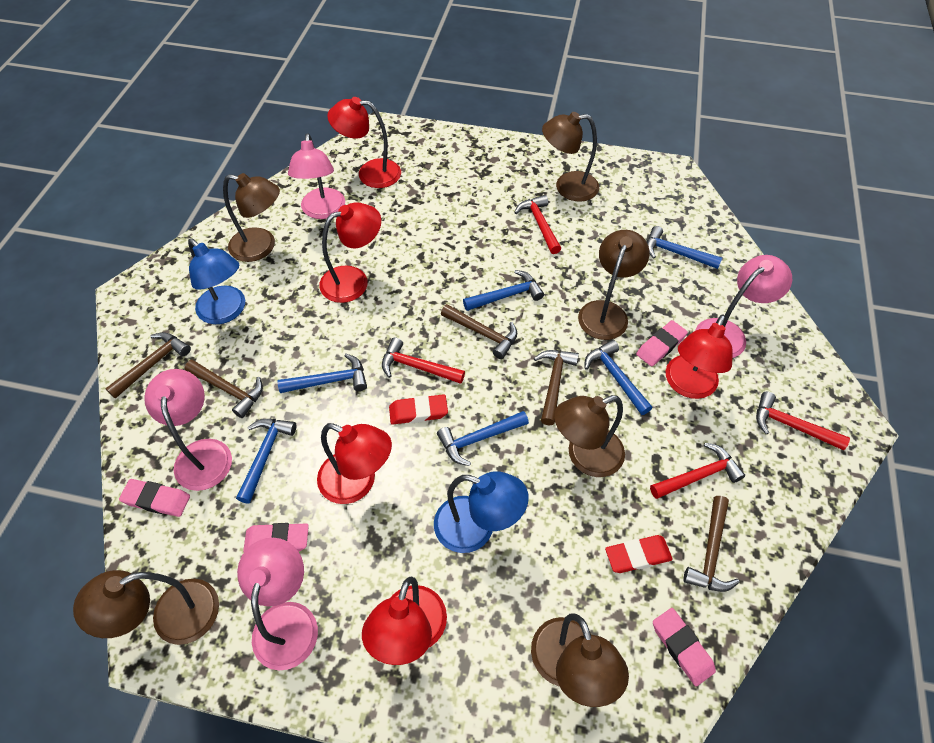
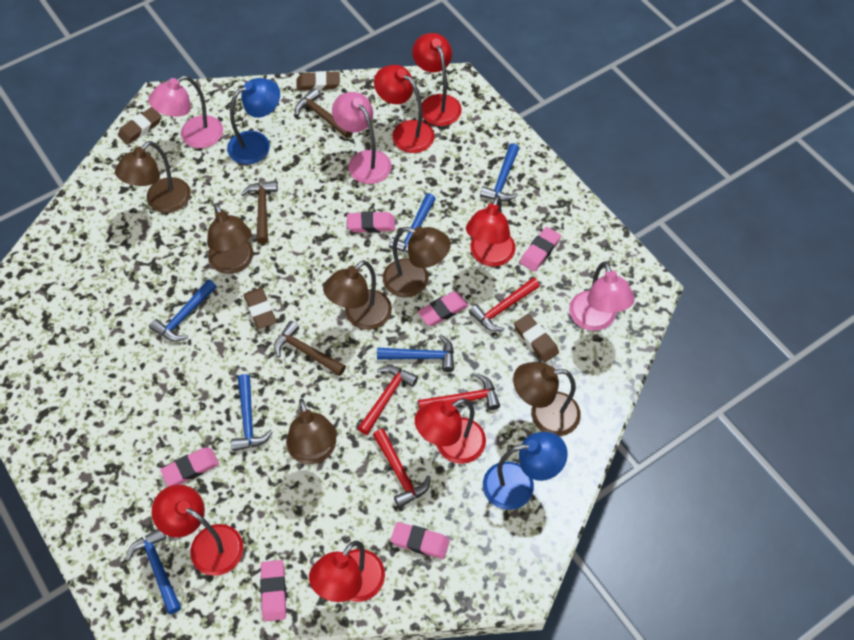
brown eraser: none = 0 -> [118,107,162,145] [244,288,277,329] [297,71,340,91] [514,314,559,362] = 4
brown hammer: [105,332,191,399] [185,360,263,418] [441,304,517,359] [534,350,579,426] [683,496,740,592] = 5 -> [241,181,278,244] [274,321,346,376] [295,88,352,138] = 3
pink eraser: [119,479,190,517] [243,523,309,552] [636,320,688,367] [653,608,716,686] = 4 -> [160,448,219,486] [260,560,286,621] [347,211,395,233] [391,522,450,559] [418,292,468,326] [520,227,561,272] = 6
pink lamp: [144,369,232,491] [237,538,318,671] [288,134,345,219] [695,255,792,358] = 4 -> [149,75,223,148] [332,92,391,184] [569,261,635,331] = 3
red eraser: [389,394,448,425] [605,535,673,573] = 2 -> none = 0
red lamp: [317,423,392,504] [319,203,381,303] [327,97,401,188] [362,577,447,665] [666,314,733,399] = 5 -> [152,485,243,576] [309,541,385,602] [374,65,435,153] [412,33,462,126] [415,398,486,464] [466,196,516,267] = 6

